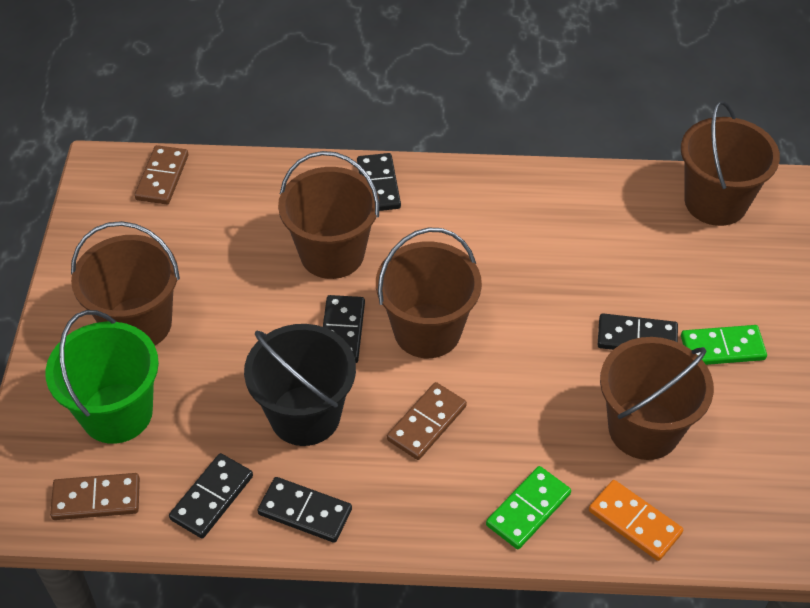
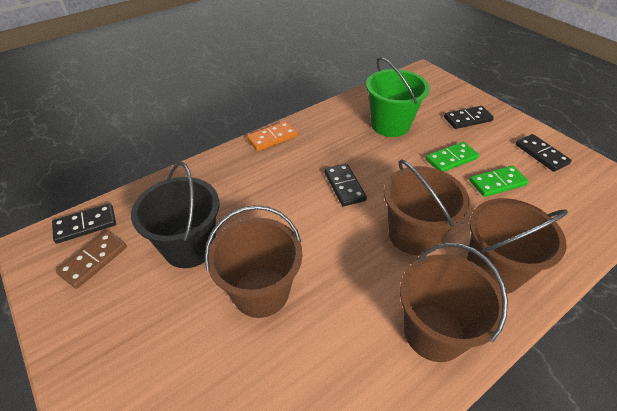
black domino: [169,453,253,538] [257,477,352,543] [323,295,365,363] [357,153,401,211] [598,313,678,350] = 5 -> [52,203,116,244] [324,163,367,206] [444,106,494,129] [516,134,572,172] = 4
brown bucket: [71,221,180,345] [278,151,379,279] [376,228,482,358] [600,337,714,460] [681,101,780,226] = 5 -> [204,205,302,318] [384,159,469,255] [400,243,508,362] [467,198,568,294] = 4
brown domino: [50,473,140,520] [134,145,188,204] [387,382,467,460] = 3 -> [56,231,127,289] = 1

